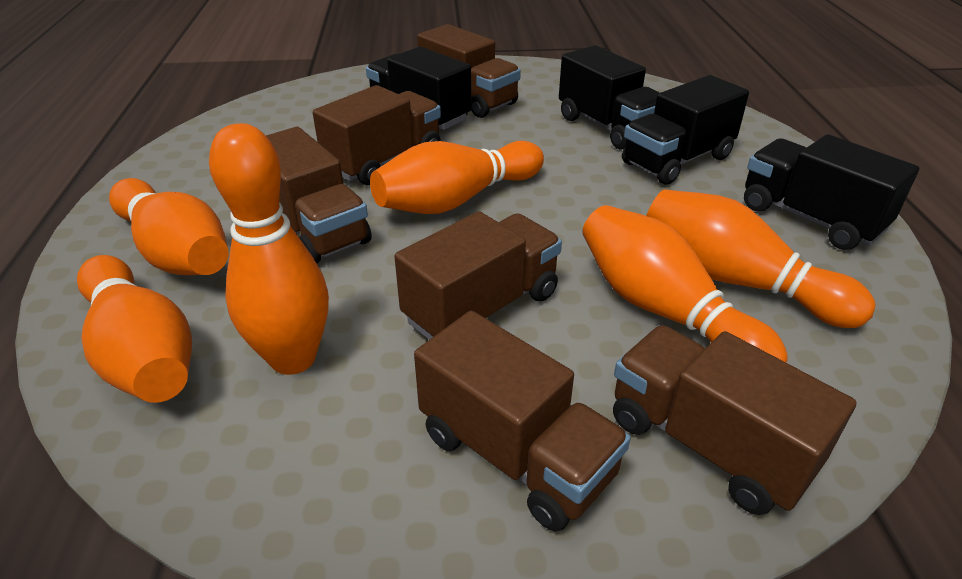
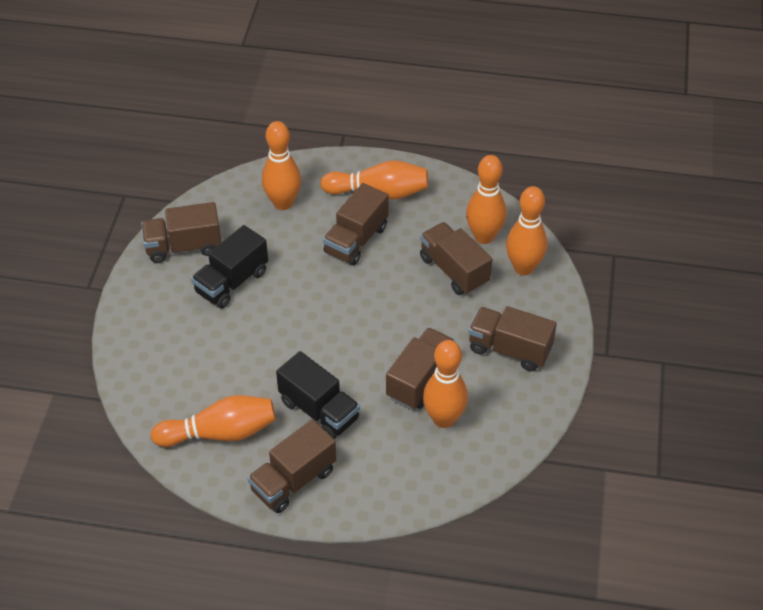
black truck: [366,47,471,130] [559,45,660,150] [622,75,749,185] [744,134,919,250] = 4 -> [191,225,268,309] [276,351,360,439] = 2

